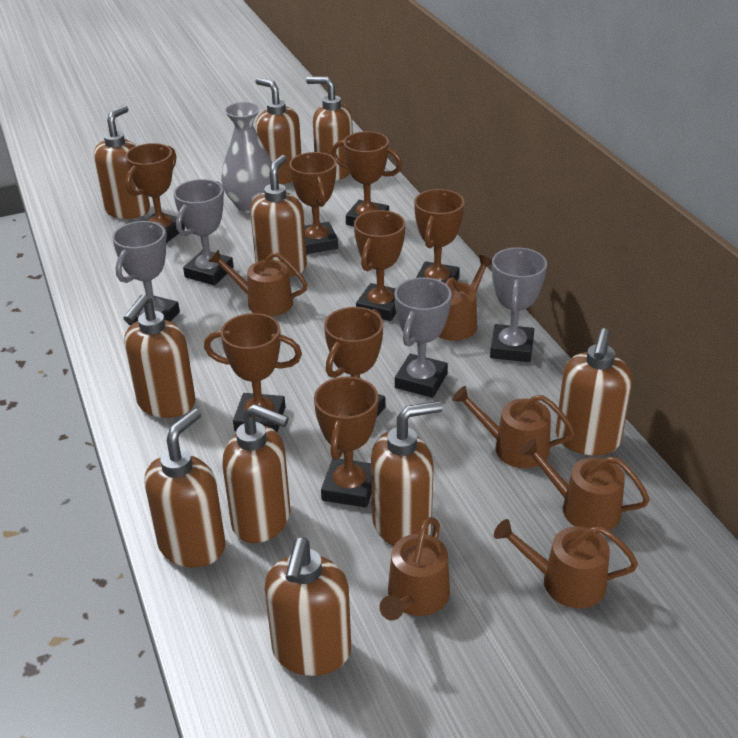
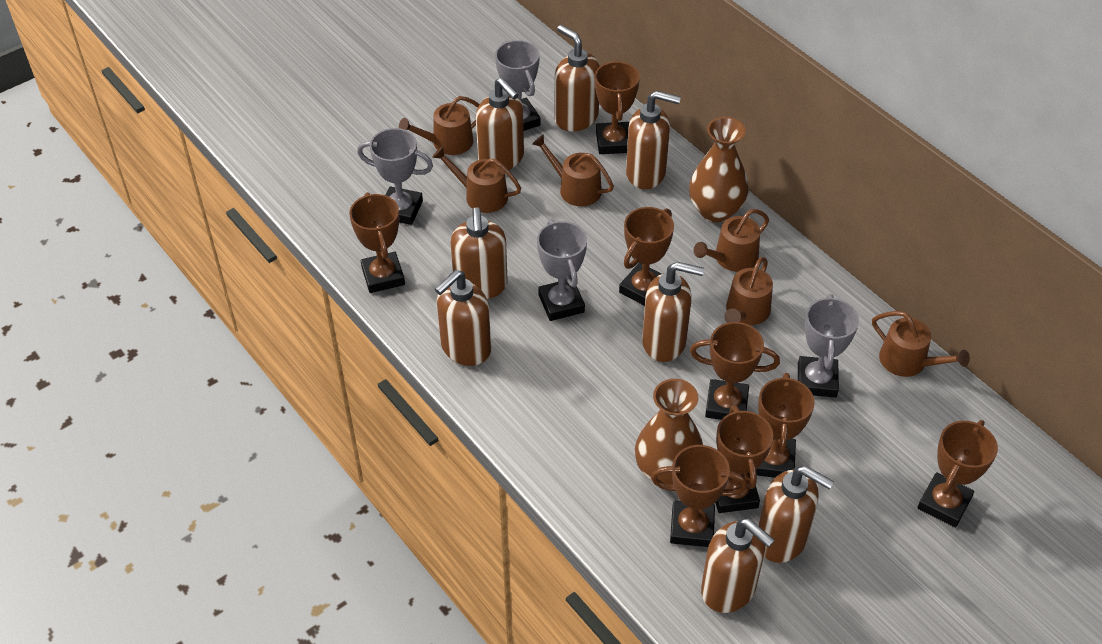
brown soap dispenser: [94,105,150,219] [123,295,196,418] [145,409,226,567] [223,404,290,543] [250,155,307,277] [255,78,301,184] [264,538,351,676] [306,77,353,181] [371,401,443,546] [556,328,632,455] = 10 -> [435,270,491,366] [450,207,508,299] [476,78,524,170] [555,25,600,131] [626,91,681,189] [642,262,704,362] [701,518,775,613] [758,465,834,563] = 8
brown vase: none = 0 -> [635,379,703,485] [689,117,748,222] = 2
grey vase: [221,102,272,213] = 1 -> none = 0

